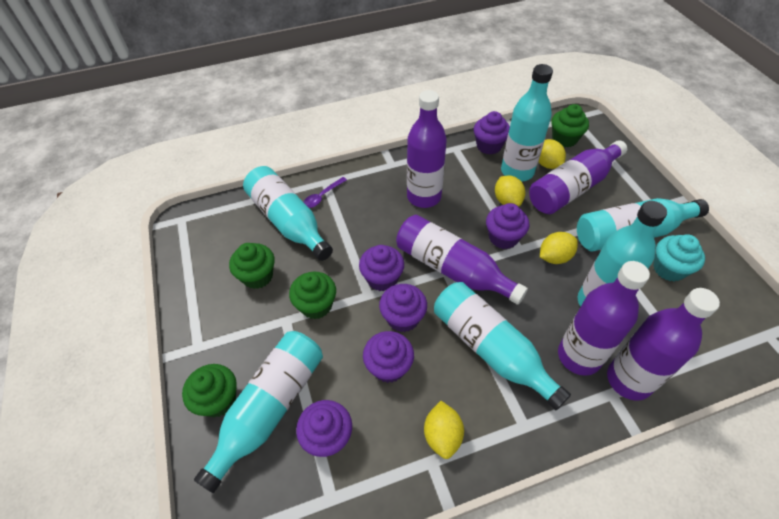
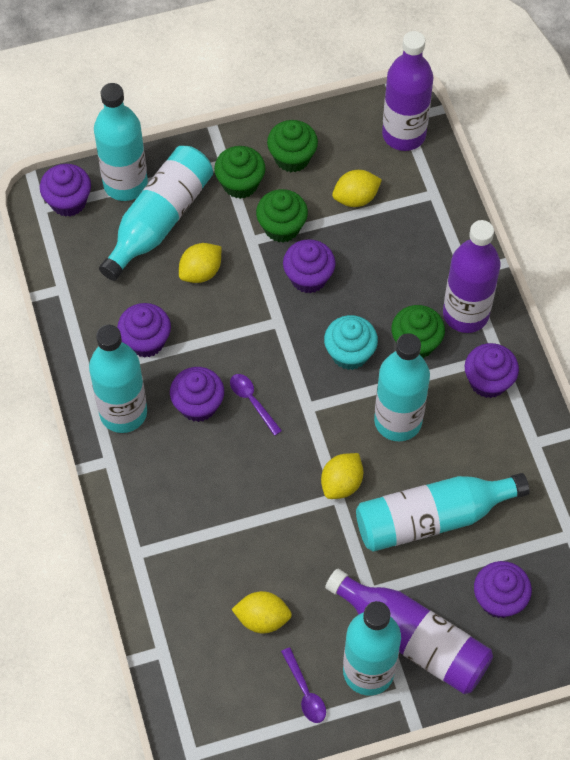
purple bottle: [396,215,528,305] [407,90,447,208] [529,140,627,214] [558,261,650,376] [607,288,720,401] = 5 -> [325,569,493,694] [382,31,433,151] [443,220,500,333] = 3
purple spoon: [304,177,347,208] = 1 -> [230,374,282,436] [281,647,326,723] = 2

